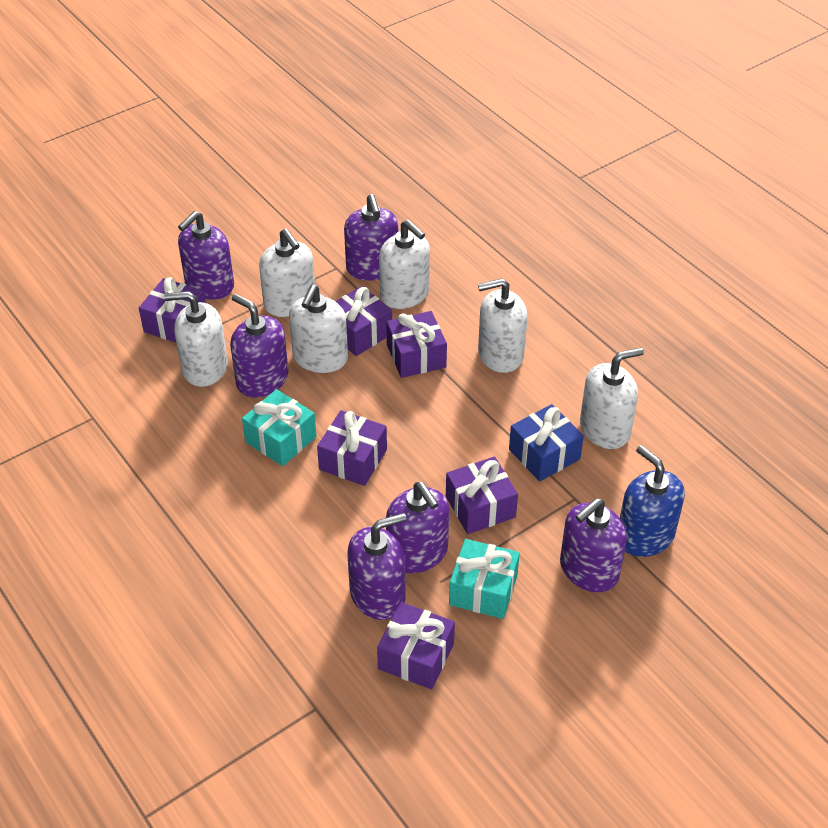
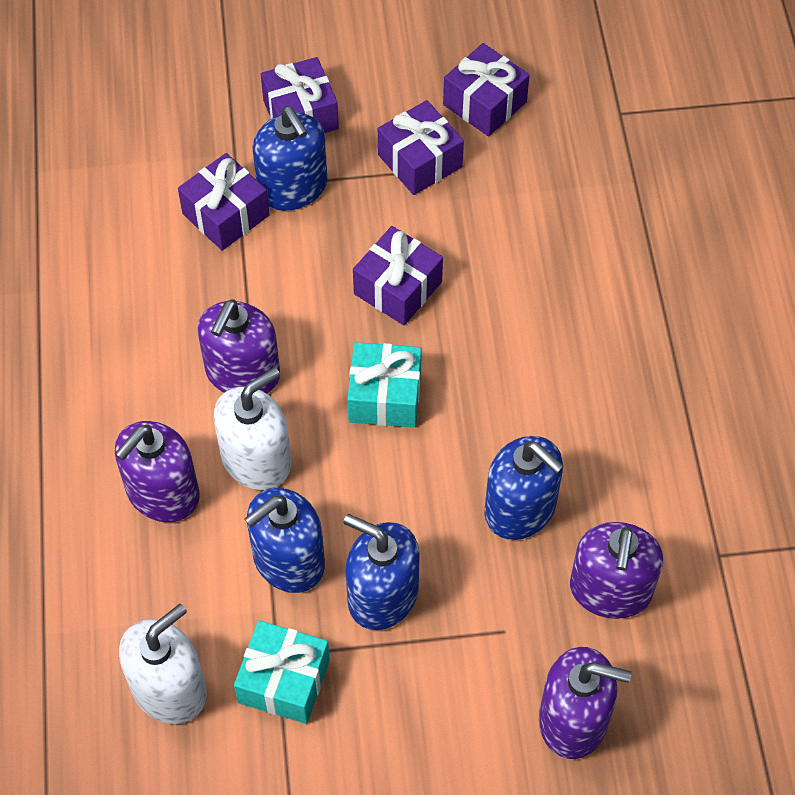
blue gift: [509,404,584,482] = 1 -> none = 0
blue soap dispenser: [620,445,685,557] = 1 -> [245,488,325,593] [253,107,327,211] [343,514,420,630] [484,436,564,540] = 4
purple gift: [139,277,205,342] [317,410,387,486] [335,286,392,356] [377,602,455,689] [386,311,447,378] [446,456,518,534] = 6 -> [178,153,270,251] [261,57,339,133] [353,226,443,325] [378,100,464,195] [443,43,530,137] = 5
purple soap dispenser: [178,211,234,300] [230,294,288,398] [344,194,398,280] [347,513,407,620] [386,482,449,573] [560,498,627,592] = 6 -> [115,421,200,522] [198,299,280,394] [539,647,631,759] [570,522,663,619] = 4
white soap dispenser: [164,291,228,387] [259,229,315,317] [289,285,348,373] [379,220,430,309] [478,278,528,373] [580,347,644,449] = 6 -> [119,604,207,724] [214,367,291,490] = 2

